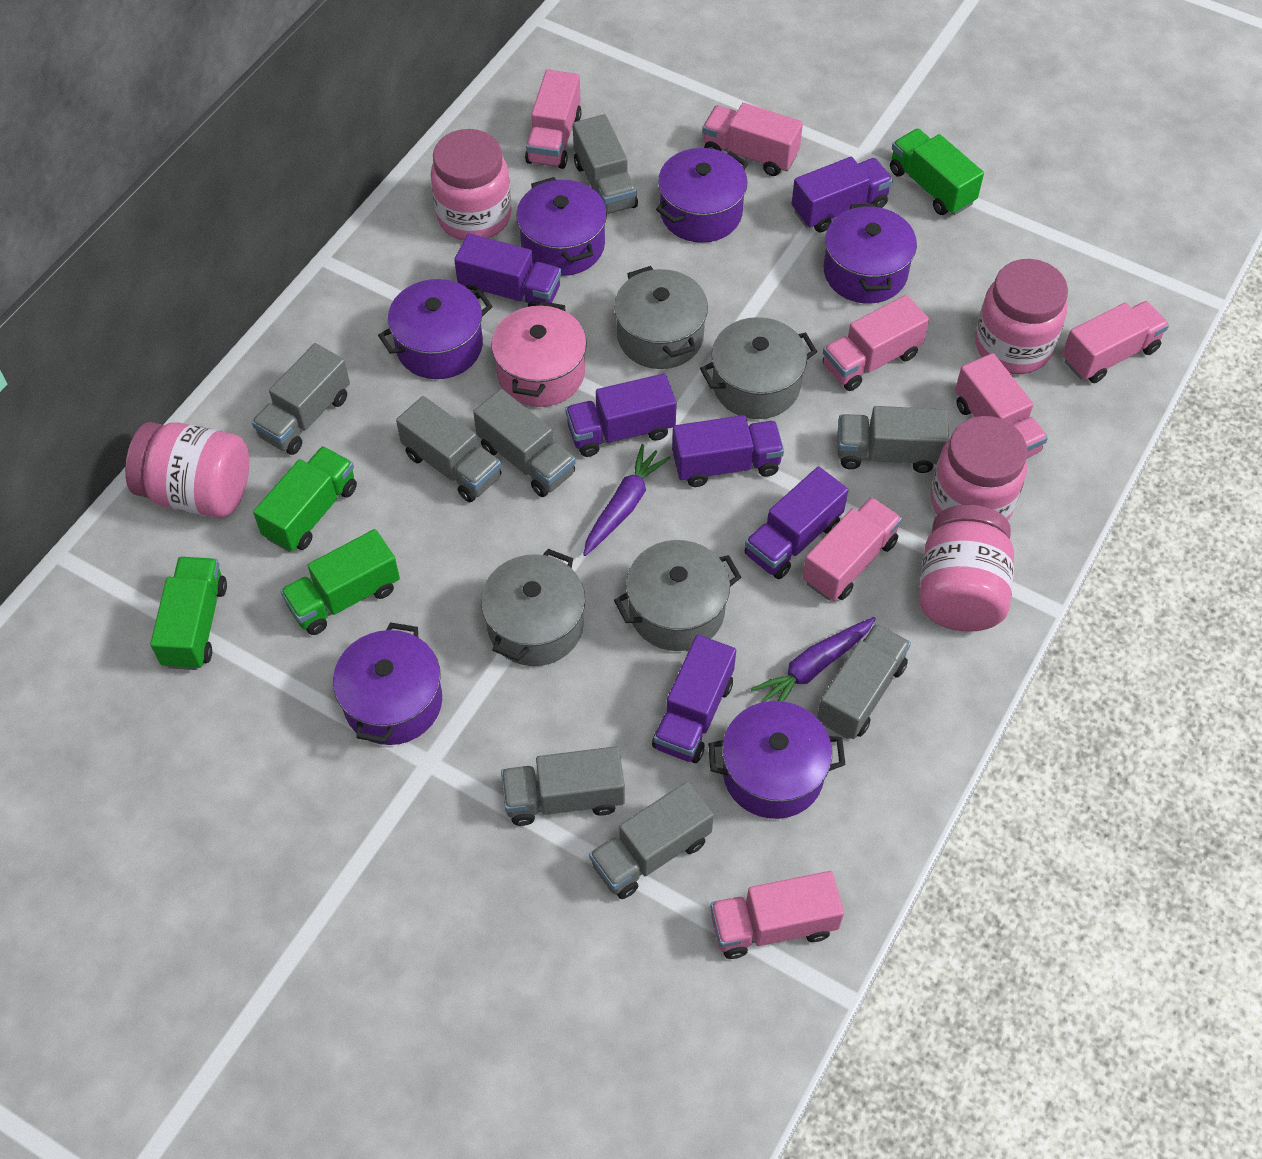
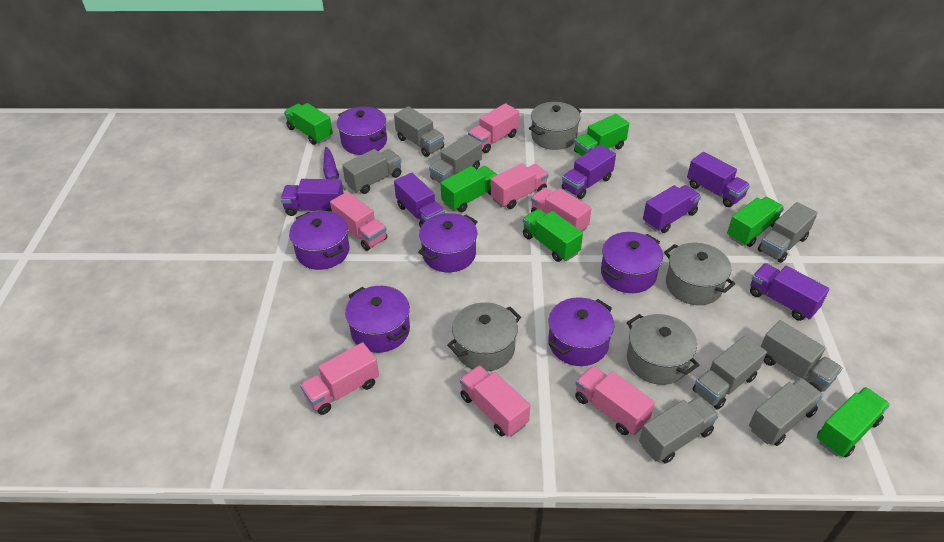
green truck: [150,557,227,670] [253,446,357,552] [280,529,400,635] [890,128,984,215] = 4 -> [284,103,333,145] [440,166,497,212] [523,209,583,262] [574,114,629,156] [727,197,784,247] [817,387,890,457] = 6
pink jar: [125,422,249,518] [430,129,512,240] [919,505,1014,632] [931,416,1027,521] [975,259,1068,374] = 5 -> none = 0
pink pot: [491,301,587,407] = 1 -> none = 0
purple carrot: [583,444,670,556] [751,617,876,702] = 2 -> [323,147,346,190] = 1

